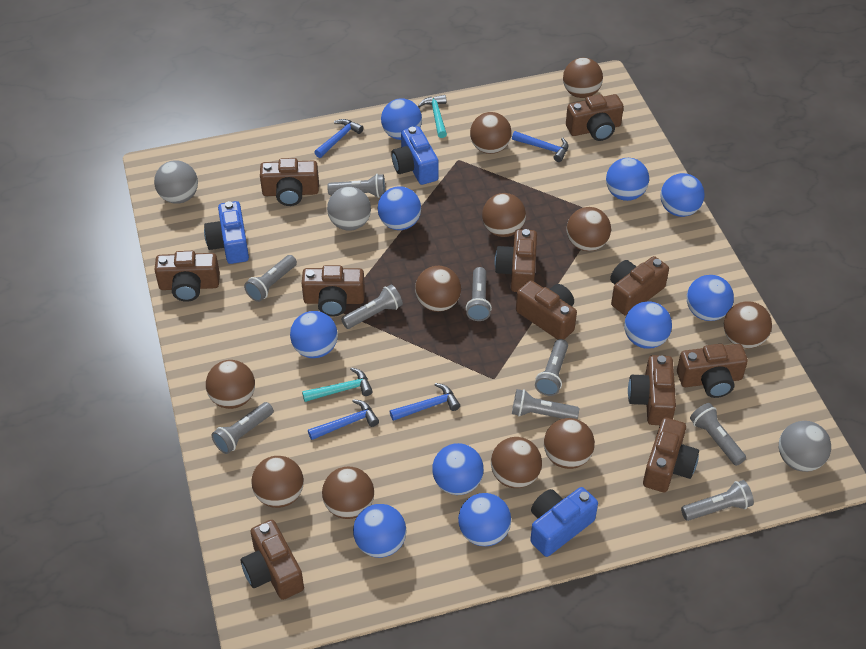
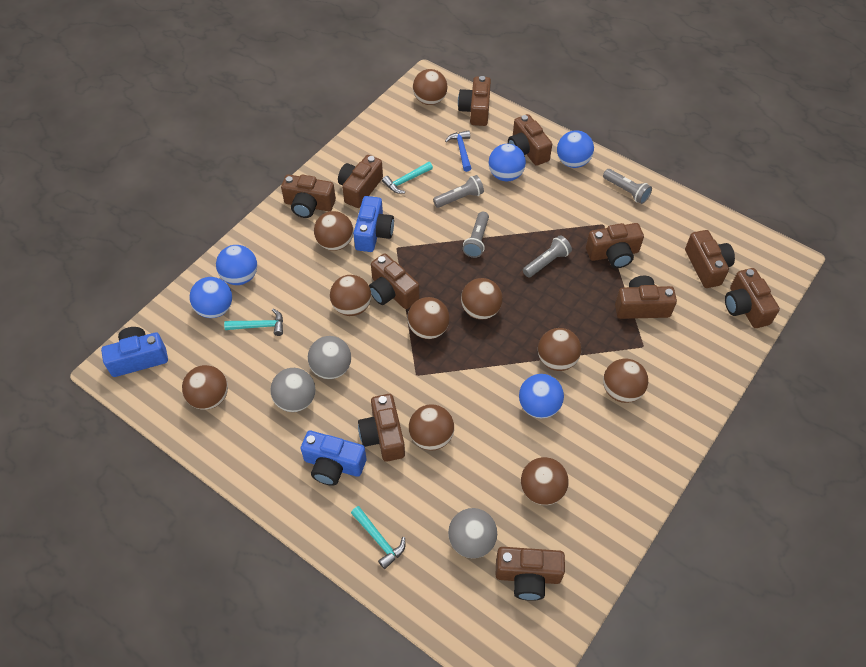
blue ball: [290,311,338,358] [353,504,407,558] [378,186,421,230] [381,98,422,140] [432,443,484,495] [458,493,511,546] [606,158,649,201] [624,301,672,349] [661,173,704,217] [687,275,734,321] = 10 -> [189,277,232,318] [216,245,257,285] [489,144,526,181] [519,374,564,418] [557,130,594,168] = 5
blue hammer: [308,399,379,440] [314,119,363,158] [390,383,460,421] [512,131,568,162] = 4 -> [445,130,471,172] = 1
brown ball: [206,360,255,409] [252,456,304,508] [322,467,374,519] [415,266,461,312] [470,112,512,154] [482,193,526,237] [491,437,542,488] [544,418,595,469] [563,58,603,98] [567,207,611,251] [724,301,772,348] = 11 -> [182,365,228,410] [314,211,354,251] [330,275,371,316] [407,297,450,339] [409,404,454,450] [413,69,447,105] [461,278,503,320] [521,457,569,505] [538,328,581,371] [603,358,648,403] = 10
grey flashlight: [212,402,274,454] [244,255,297,302] [327,174,386,198] [341,285,403,329] [466,267,492,321] [512,389,579,419] [535,339,568,396] [681,480,754,521] [690,403,746,466] = 9 -> [433,175,484,208] [462,212,489,258] [523,235,572,278] [603,169,652,204] = 4
turquoise hammer: [302,368,373,402] [418,95,447,138] = 2 -> [224,309,283,336] [351,506,405,569] [382,162,433,194] = 3

